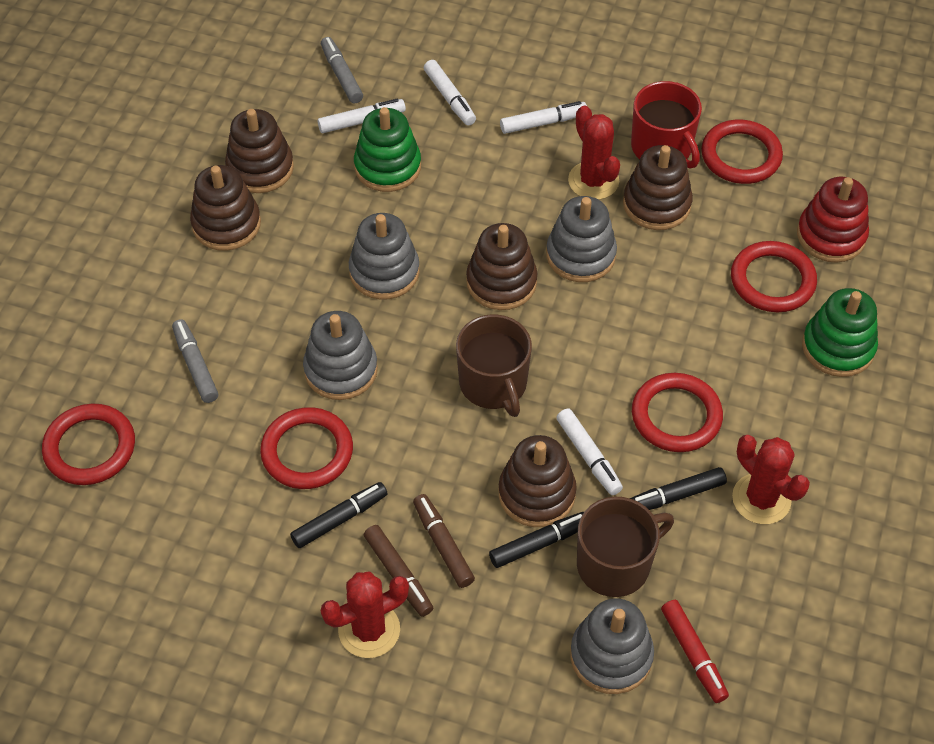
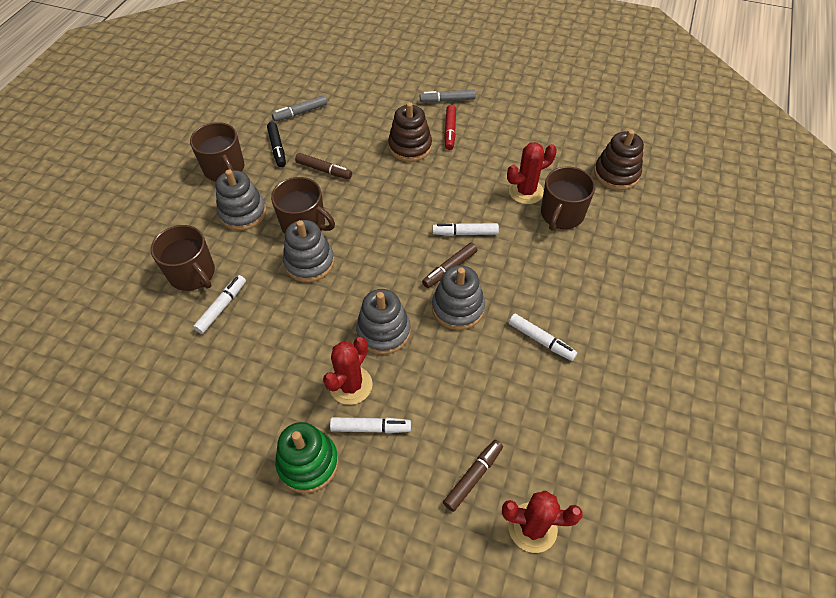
black marker: [290,482,388,548] [489,512,584,568] [630,467,727,510] = 3 -> [267,122,286,167] = 1
brown marker: [364,525,433,617] [413,494,475,588] = 2 -> [295,153,352,179] [422,243,477,288] [443,440,503,512] = 3
brown mug: [456,314,532,417] [577,497,674,597] = 2 -> [151,225,215,291] [190,122,244,182] [271,177,335,234] [541,166,595,230] = 4
brown stacking toy: [190,165,261,251] [225,109,294,193] [466,223,538,310] [499,435,577,527] [623,145,693,230] = 5 -> [388,102,432,162] [594,130,644,190] = 2
green stacking toy: [354,107,421,192] [802,288,878,377] = 2 -> [275,422,339,493] = 1
red mug: [631,81,702,169] = 1 -> none = 0
red ring: [42,404,135,485] [260,407,353,489] [632,373,723,452] [701,120,783,184] [731,241,817,312] = 5 -> none = 0
red stacking toy: [797,177,869,263] = 1 -> none = 0

